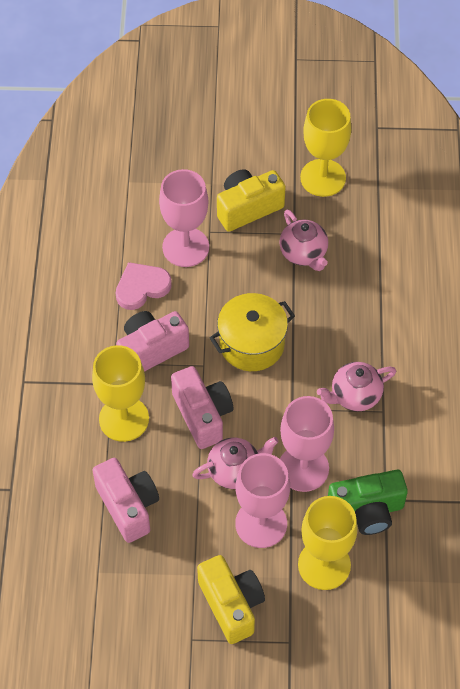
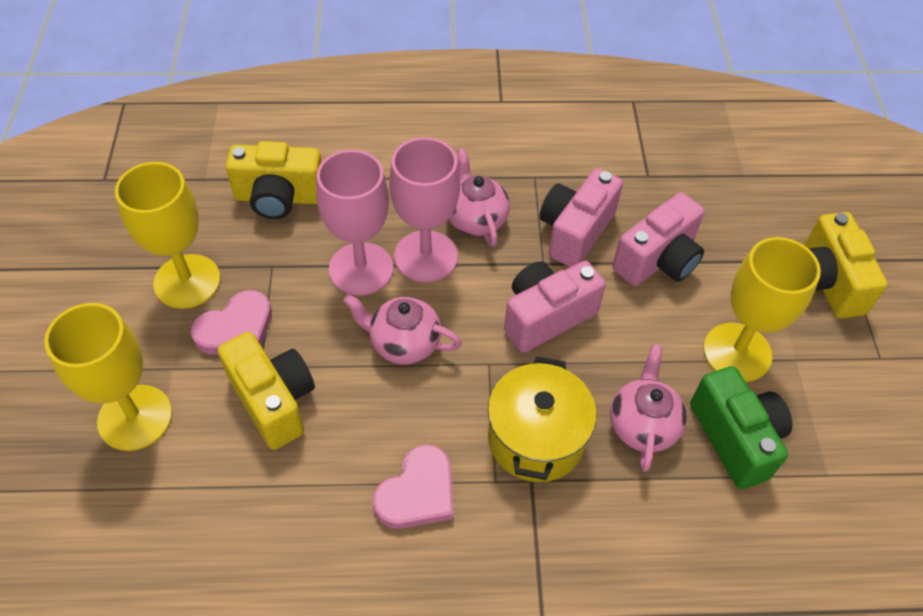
pink goblet: [159,169,209,267] [235,453,290,548] [280,396,334,492] = 3 -> [316,150,393,295] [390,137,460,283] = 2
pink heart: [116,262,172,310] = 1 -> [191,290,272,355] [373,444,453,529] = 2
yellow camera: [197,555,265,644] [217,169,285,232] = 2 -> [218,332,315,450] [226,141,322,219] [804,212,887,318] = 3

